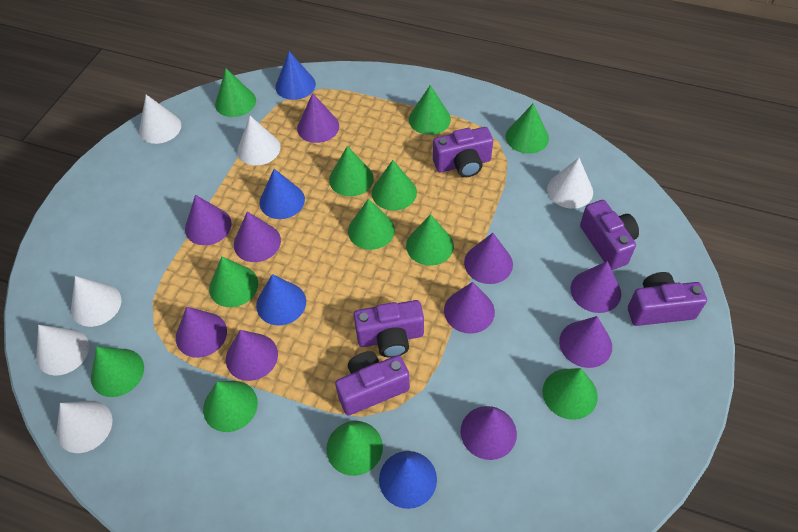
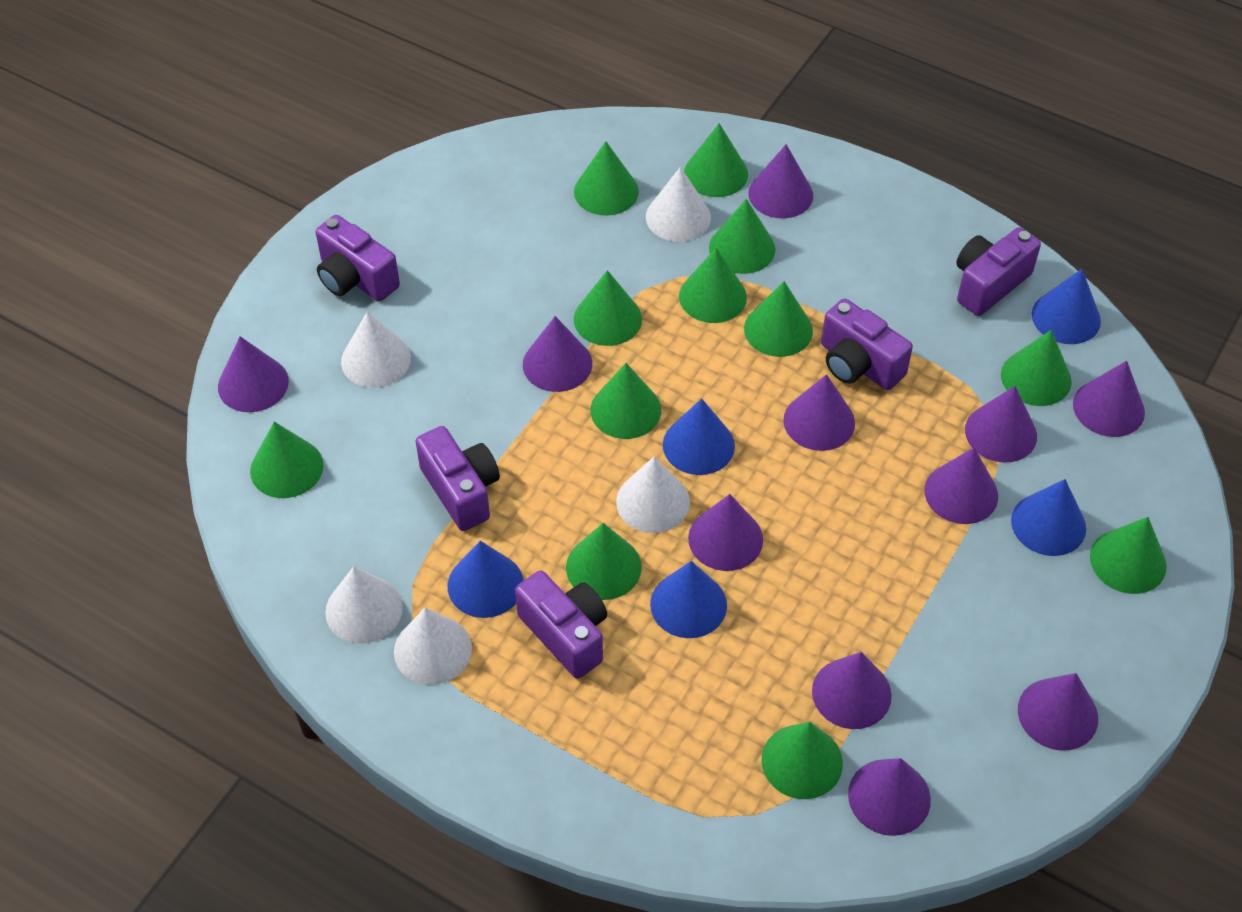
blue cone: [256,274,306,325] [260,169,305,219] [275,51,316,100] [379,451,437,509] = 4 -> [448,541,523,618] [650,561,727,638] [663,398,735,475] [1011,479,1086,556] [1032,269,1101,344] = 5
purple cone: [176,307,227,358] [185,195,232,245] [226,330,278,381] [234,211,281,262] [297,93,339,143] [444,282,495,334] [461,406,517,460] [464,233,513,284] [559,316,612,368] [571,261,621,313] = 10 -> [218,336,289,412] [523,316,592,392] [688,494,763,571] [748,144,813,219] [783,374,855,451] [812,652,892,729] [848,758,931,836] [924,447,998,524] [965,386,1037,462] [1018,673,1098,751] [1073,361,1145,437] = 11
white cone: [36,325,89,376] [56,401,112,453] [71,276,121,327] [139,94,181,144] [237,116,281,165] [547,158,593,209] = 6 -> [325,566,403,643] [341,312,411,388] [394,607,472,685] [616,456,690,533] [646,167,711,242] = 5

